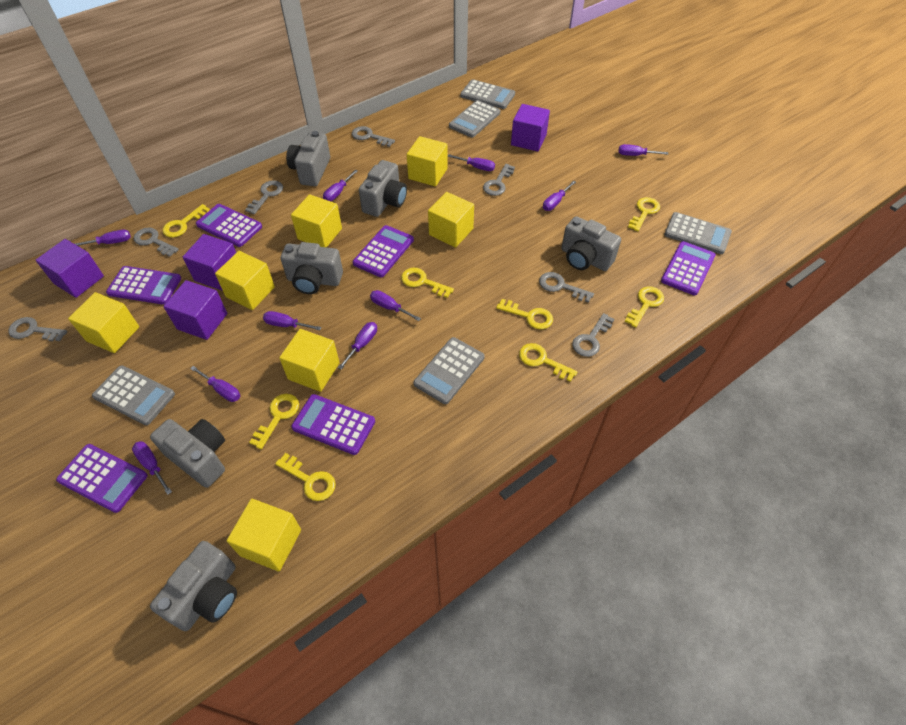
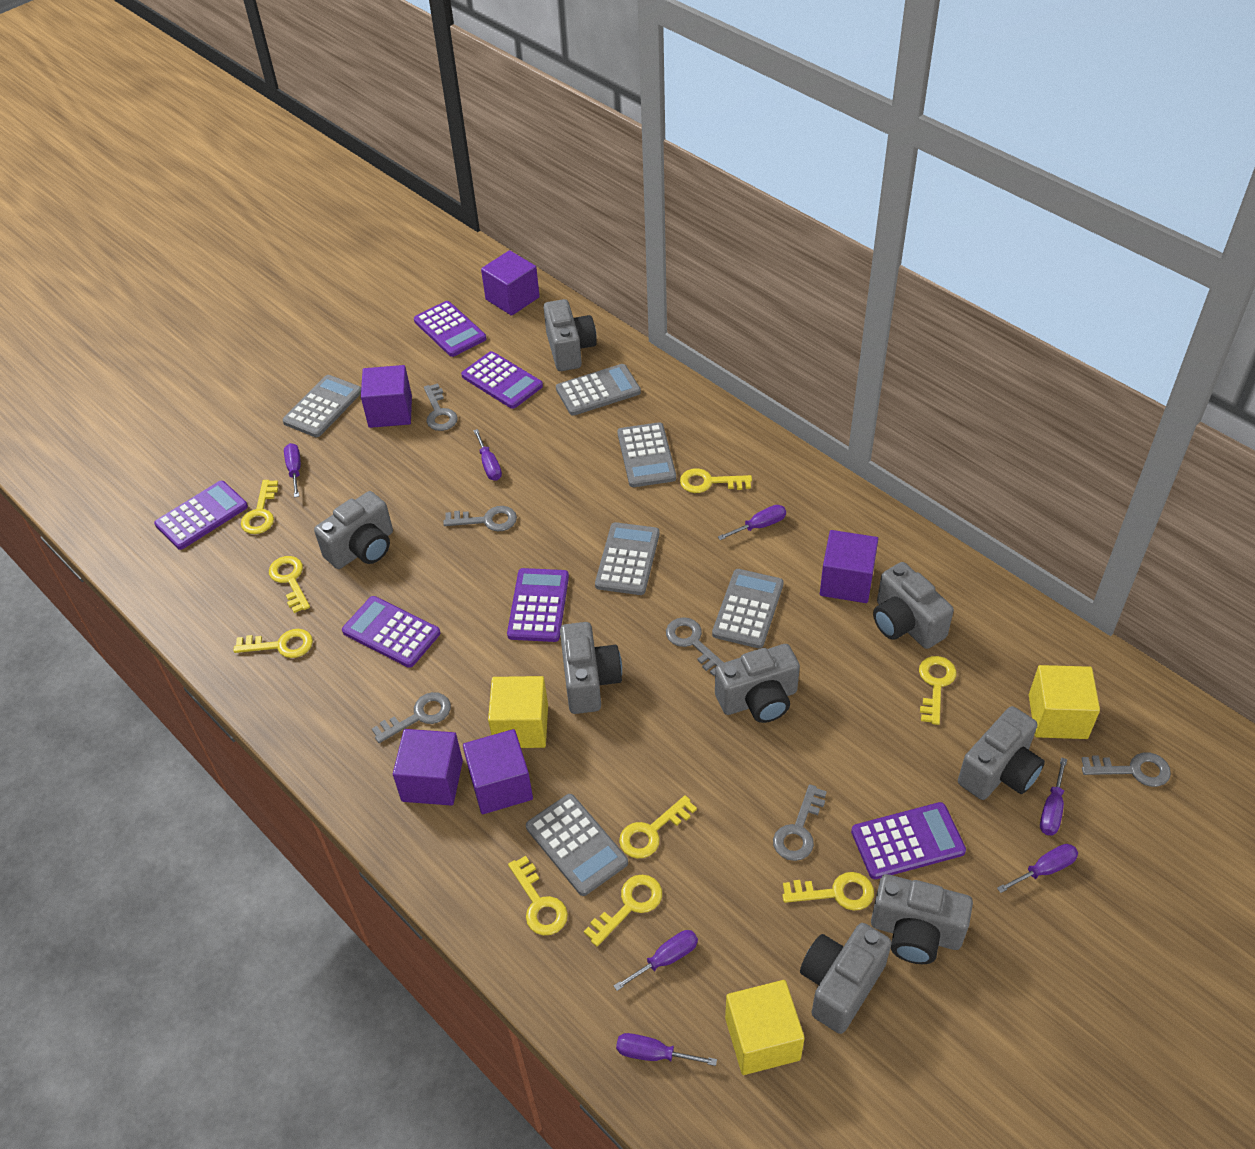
grey calculator: [92,366,175,425] [413,337,485,404] [449,100,500,137] [460,79,515,109] [664,212,732,254] = 5 -> [282,375,361,437] [526,794,628,896] [556,364,641,416] [595,522,660,595] [617,422,676,487] [712,569,784,648] = 6
grey camera: [150,419,225,488] [150,541,237,631] [281,242,343,294] [286,131,330,186] [359,160,407,217] [561,216,621,271] = 6 -> [314,491,393,569] [543,299,597,371] [560,622,622,714] [715,644,800,723] [800,923,892,1034] [871,874,973,964] [873,562,954,649] [958,706,1045,800] = 8
grey key: [8,317,67,341] [134,227,179,257] [245,180,283,214] [352,126,395,147] [483,164,515,196] [539,272,594,303] [572,313,614,357] = 7 -> [372,692,451,743] [424,384,457,431] [443,506,517,531] [666,617,724,676] [773,784,827,861] [1082,752,1171,787] = 6
purple cube: [36,239,104,298] [163,280,227,340] [183,234,236,291] [511,104,550,152] = 4 -> [361,365,412,428] [393,729,463,806] [463,729,533,814] [481,250,540,316] [820,530,878,603] = 5
purple screwdriver: [75,230,131,246] [132,441,172,495] [190,366,240,402] [263,311,322,330] [323,170,358,201] [338,322,377,370] [370,290,421,321] [448,154,495,171] [543,181,576,211] [618,144,668,156] = 10 -> [284,443,301,498] [473,429,502,481] [614,930,698,991] [616,1033,717,1066] [718,505,786,540] [997,844,1078,893] [1040,758,1067,836] = 7
yellow cube: [68,292,139,353] [215,251,275,310] [227,498,301,571] [279,329,340,392] [291,194,342,247] [407,136,448,186] [428,192,474,248] = 7 -> [488,676,548,748] [725,980,805,1075] [1029,665,1100,739] = 3
yellow key: [162,204,210,238] [249,394,299,449] [275,453,336,501] [401,268,454,298] [496,299,553,329] [519,343,577,382] [625,286,664,328] [628,197,660,231] = 8 -> [234,629,313,658] [241,480,278,534] [269,556,310,613] [508,856,568,935] [584,875,662,946] [619,795,697,859] [680,468,752,493] [782,872,874,911] [919,656,956,725] = 9

